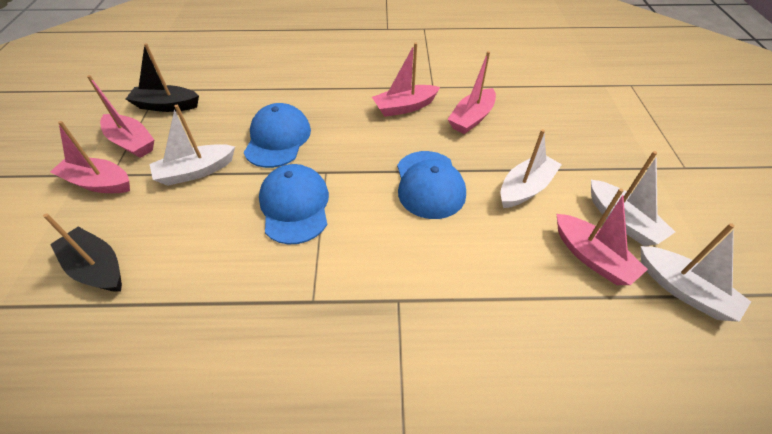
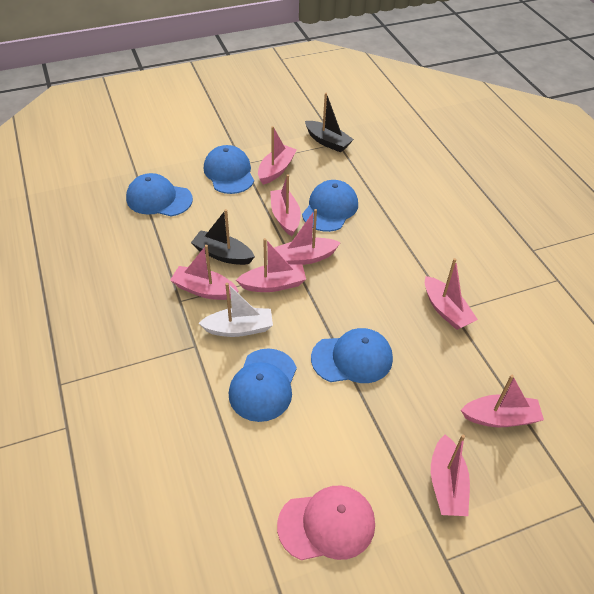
blue cap: [244,103,311,168] [259,164,329,245] [397,151,466,219] = 3 -> [126,173,193,217] [204,145,254,194] [229,348,297,422] [302,180,358,232] [311,328,393,383] = 5
pink boat: [50,121,130,193] [87,75,154,158] [372,43,440,117] [448,51,496,134] [557,188,648,285] = 5 -> [170,245,239,300] [236,238,306,292] [258,126,297,185] [270,174,301,236] [274,209,341,265] [425,258,478,330] [431,434,470,516] [461,375,544,427] = 8
pink cap: none = 0 -> [277,486,375,560] = 1
white boat: [150,105,235,186] [500,129,562,208] [591,151,675,246] [641,223,751,322] = 4 -> [198,283,273,337] = 1

